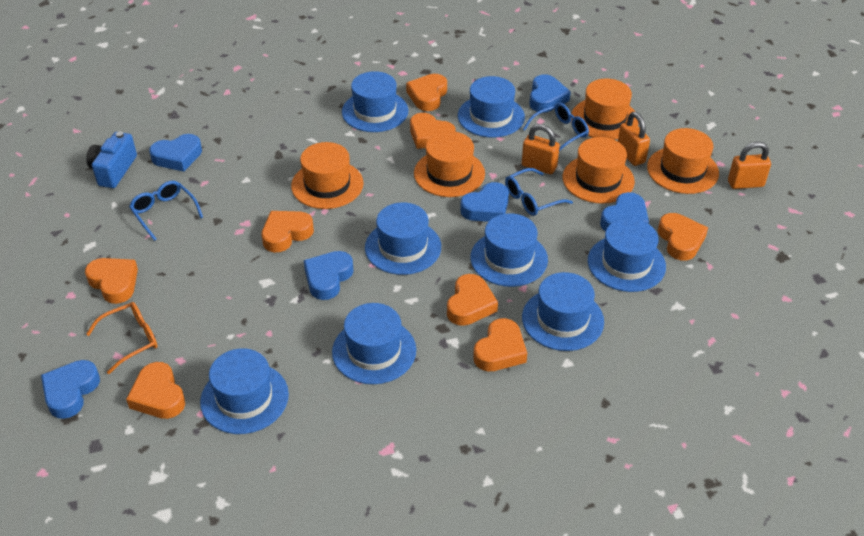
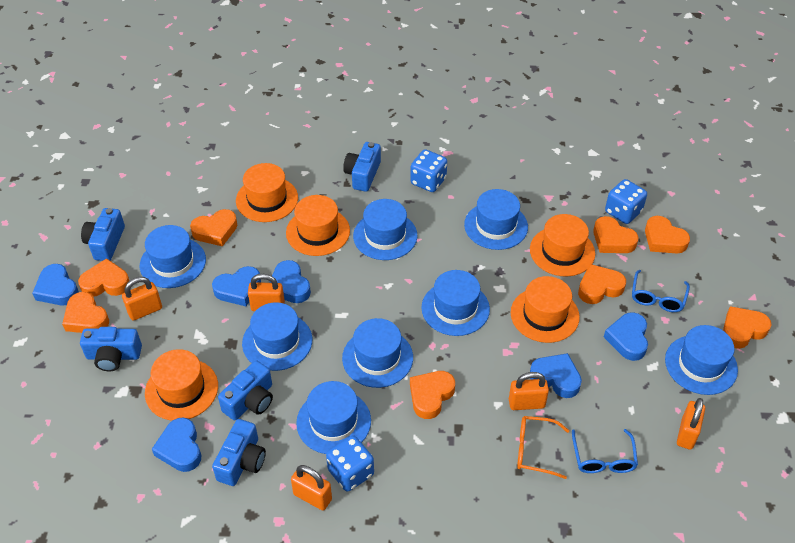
blue camera: [86,132,137,188] = 1 -> [80,327,142,372] [81,208,125,261] [212,419,266,486] [218,360,273,421] [343,142,381,192] = 5
blue dice: none = 0 -> [326,435,374,492] [410,149,447,192] [605,179,647,224] = 3
blue glasses: [129,181,203,241] [505,168,573,216] [523,103,589,151] = 3 -> [572,429,638,473] [632,270,690,312] = 2
orange padlock: [522,124,560,174] [618,112,650,166] [728,142,771,189] = 3 -> [122,277,162,321] [248,274,285,311] [291,465,332,511] [509,372,549,410] [677,398,705,450] = 5

